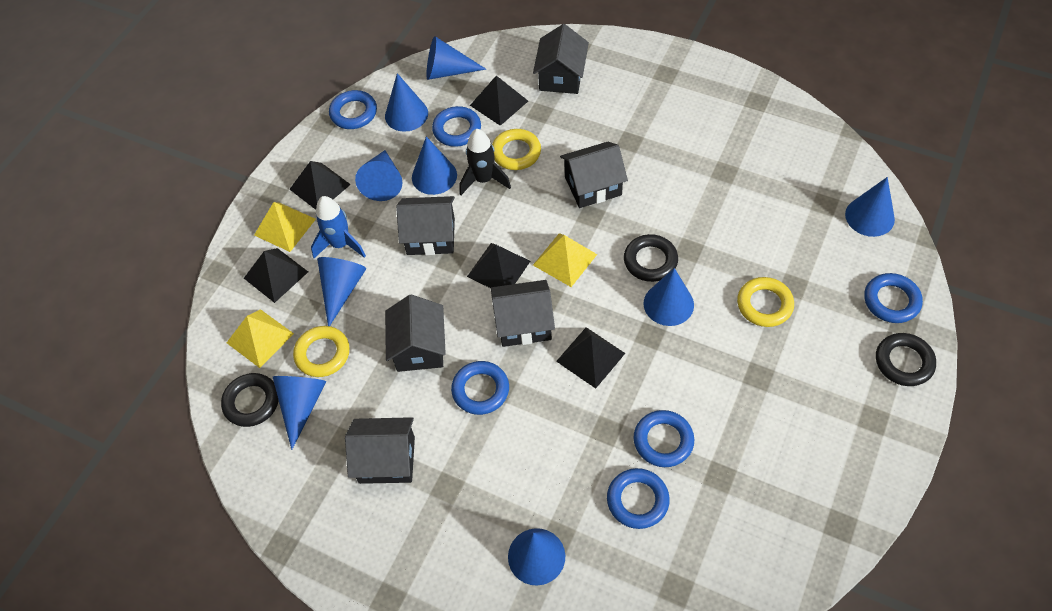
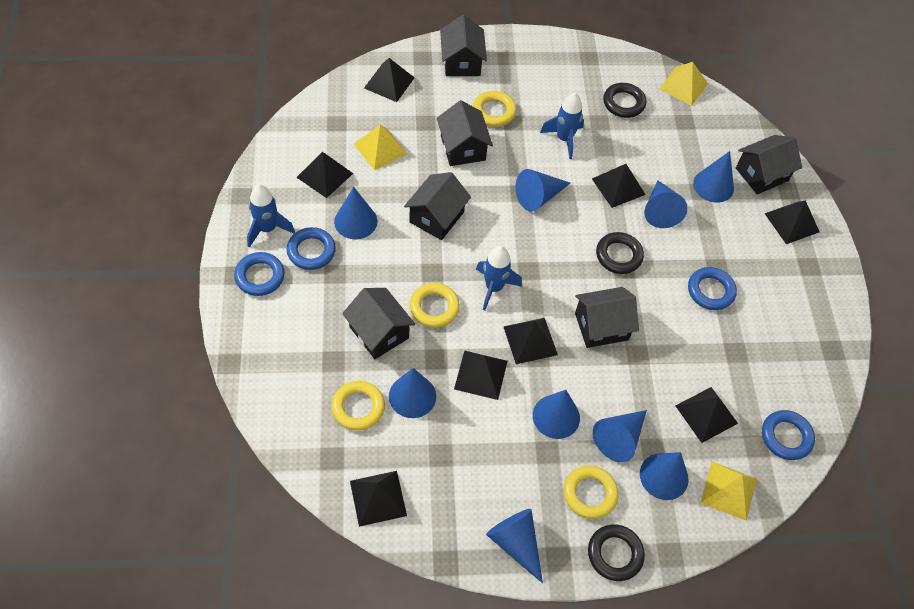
black pyramid: [244,248,308,303] [289,161,351,210] [467,243,530,288] [470,76,528,126] [556,327,625,389] = 5 -> [296,152,353,198] [350,471,407,527] [364,58,415,102] [454,350,507,400] [503,318,558,364] [592,164,646,208] [676,387,738,443] [764,201,820,244] = 8
black rocket: [460,129,511,195] = 1 -> none = 0
blue ring: [329,90,377,129] [432,106,481,147] [451,361,509,415] [607,468,670,529] [634,410,694,467] [864,273,923,323] = 6 -> [234,252,285,296] [287,227,336,270] [688,267,737,310] [762,410,815,460] = 4
blue rocket: [311,196,366,258] = 1 -> [247,184,295,248] [476,246,522,311] [540,93,584,159] = 3
yellow ring: [293,326,350,377] [492,129,541,170] [737,277,794,327] = 3 -> [331,381,385,431] [410,283,460,328] [473,91,517,127] [564,465,619,519] = 4

